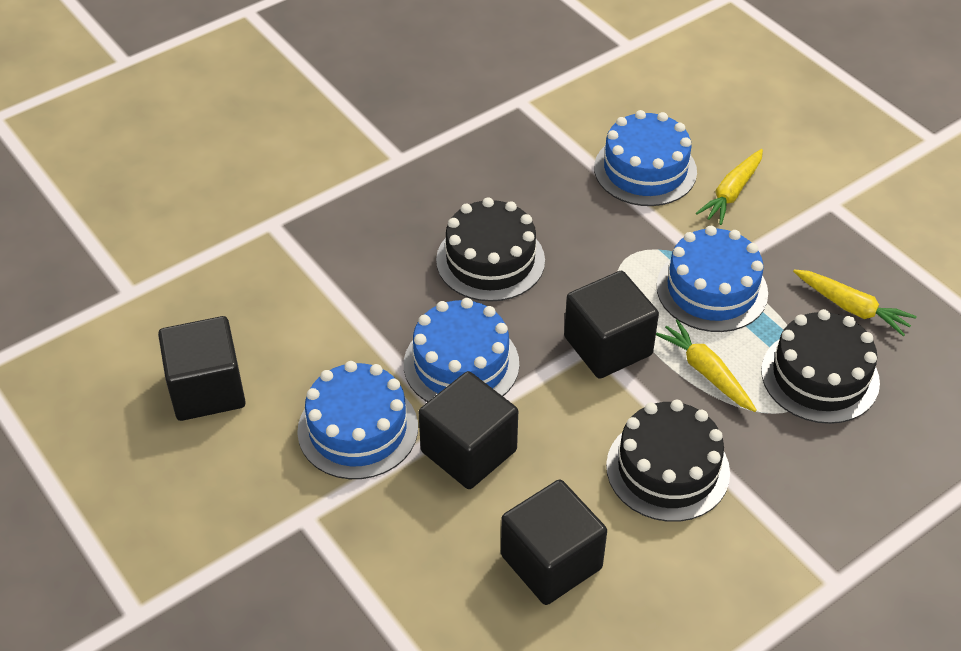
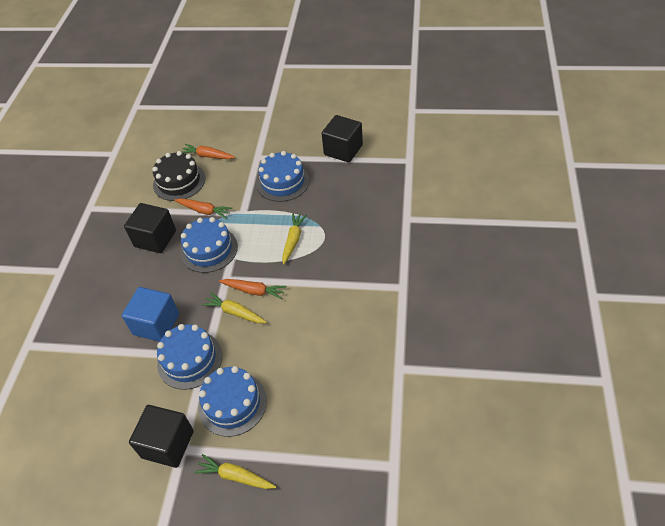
black cake: [436,197,545,302] [606,400,730,522] [761,309,880,424] = 3 -> [152,151,205,201] = 1
black cube: [158,316,246,421] [419,371,518,489] [501,479,607,605] [564,271,659,379] = 4 -> [124,203,176,253] [129,405,194,468] [322,115,363,163] = 3
blue cube: none = 0 -> [122,287,179,342] = 1
orange carrot: none = 0 -> [174,198,233,219] [182,144,235,159] [219,279,287,300] = 3

